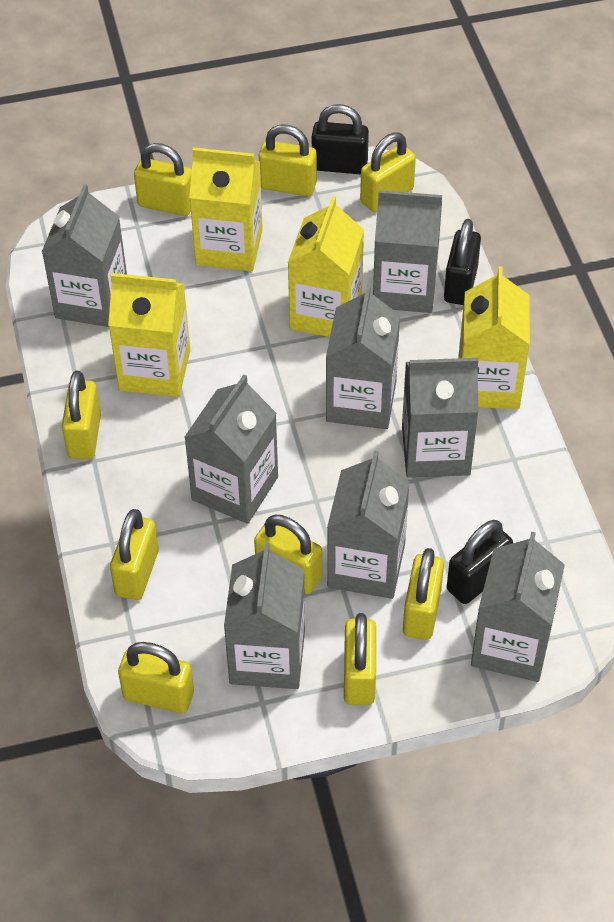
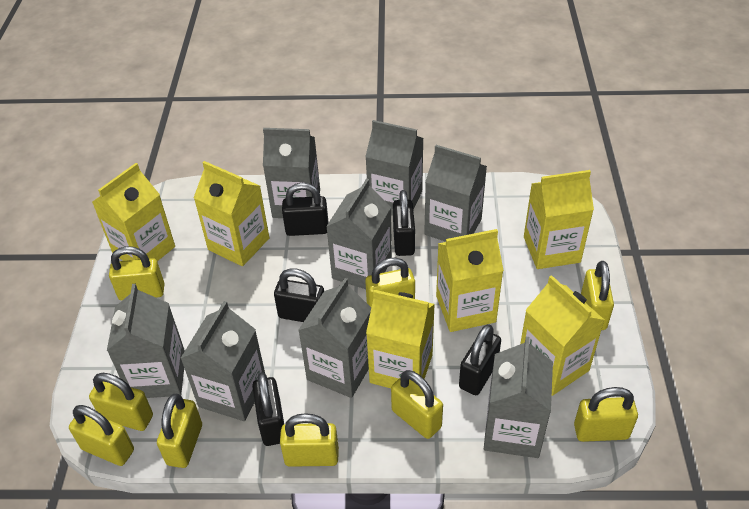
black padlock: [312,104,369,175] [444,219,481,305] [447,520,513,604] = 3 -> [252,372,284,446] [274,268,324,322] [282,183,328,236] [393,190,415,256] [459,324,501,395] = 5
yellow carton: [108,273,190,397] [189,148,263,271] [288,196,364,337] [458,266,530,409] = 4 -> [92,163,175,261] [194,161,269,266] [366,290,435,388] [436,229,504,332] [520,275,604,396] [524,170,594,269] = 6

